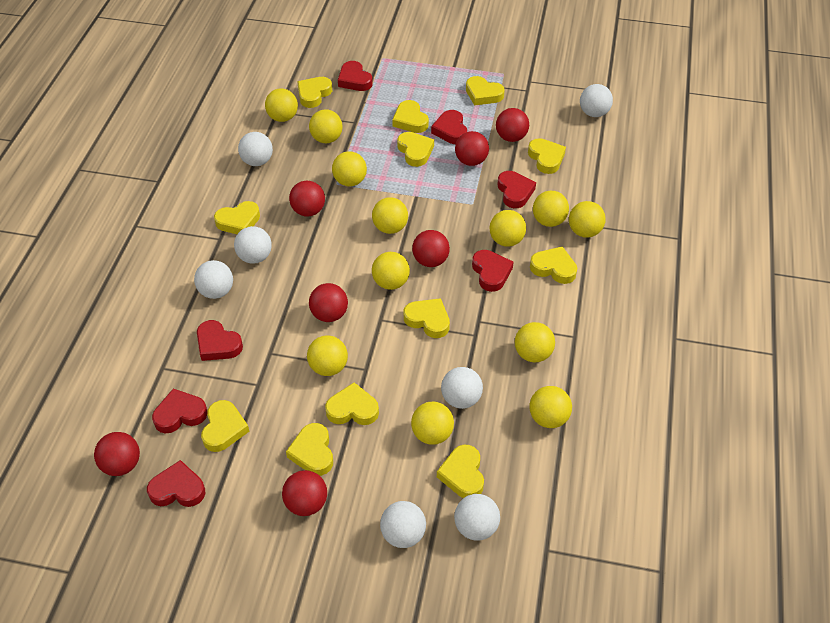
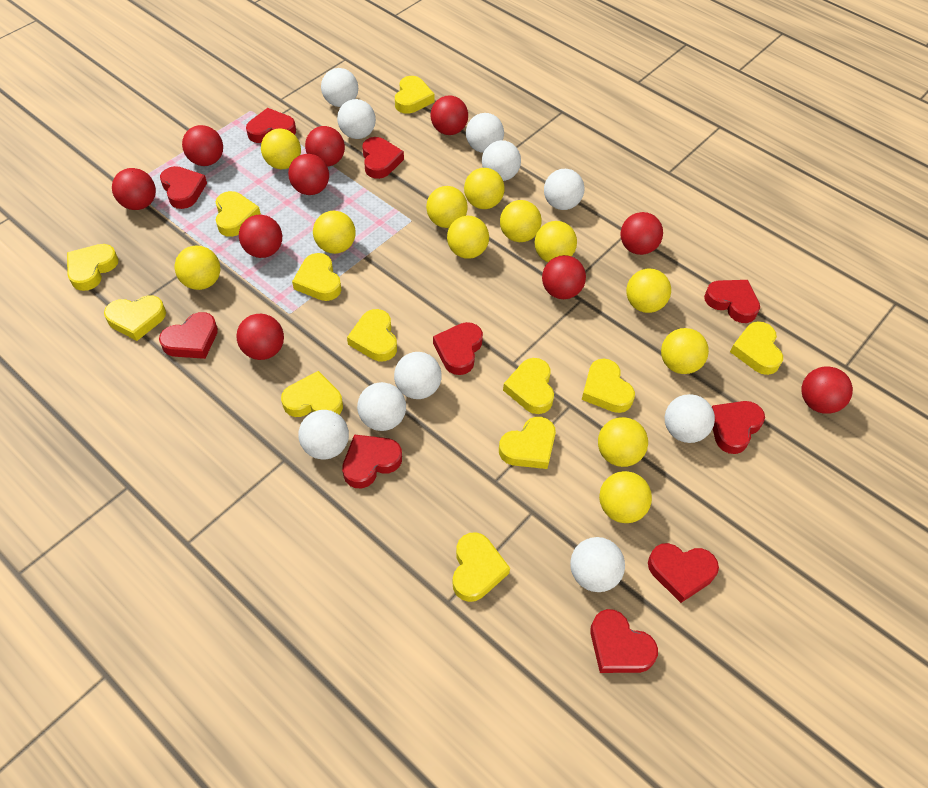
red ball: [94,432,140,476] [282,470,327,516] [289,181,325,217] [309,283,348,322] [412,230,450,267] [455,131,489,166] [496,108,529,142] = 7 -> [112,168,156,210] [182,125,223,166] [236,314,284,360] [239,215,282,258] [288,154,329,195] [305,126,345,167] [430,95,468,135] [542,255,586,299] [620,212,663,255] [801,367,853,414] = 10
red heart: [147,460,206,507] [152,389,207,433] [197,320,243,361] [338,61,373,91] [431,110,467,144] [472,250,514,292] [498,171,536,208] = 7 -> [159,312,218,359] [160,166,207,209] [246,108,296,143] [342,434,402,488] [362,137,404,179] [433,322,483,375] [590,609,658,673] [648,543,719,603] [704,280,760,323] [712,401,765,454] = 10
white ball: [194,260,233,299] [234,226,272,264] [238,132,273,166] [380,501,426,548] [441,367,483,409] [454,494,500,541] [580,84,613,117] = 7 -> [298,410,349,460] [321,68,358,107] [337,99,376,139] [357,382,406,431] [394,352,441,399] [466,113,504,153] [482,140,521,181] [544,169,585,210] [570,537,625,592] [665,394,715,443] = 10

